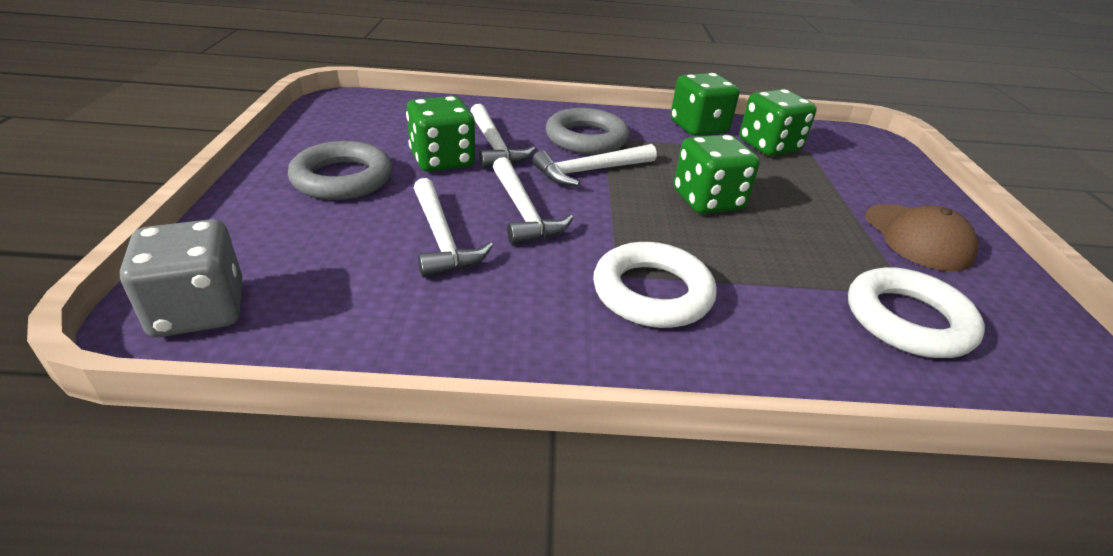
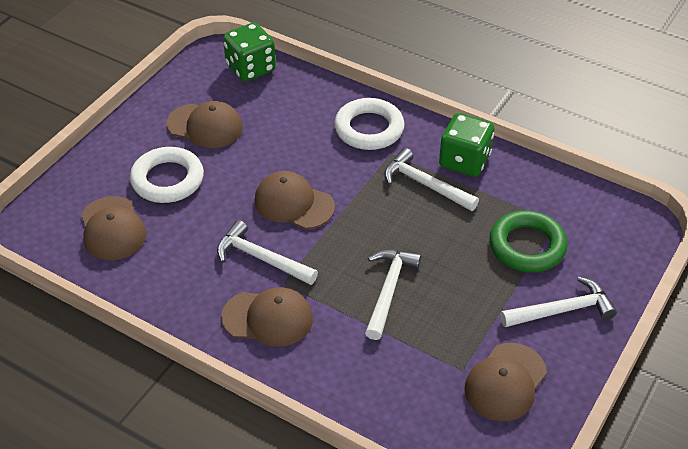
brown cap: [865,204,978,271] = 1 -> [81,196,146,260] [167,101,243,148] [221,287,313,347] [254,171,335,229] [464,343,547,421] = 5
green dice: [406,96,476,172] [670,73,739,136] [674,134,760,214] [739,89,817,156] = 4 -> [223,22,276,82] [439,113,494,177] = 2
green ring: none = 0 -> [489,210,568,272] = 1
grey dice: [120,219,242,337] = 1 -> none = 0
grey ring: [288,141,393,200] [546,108,629,154] = 2 -> none = 0

